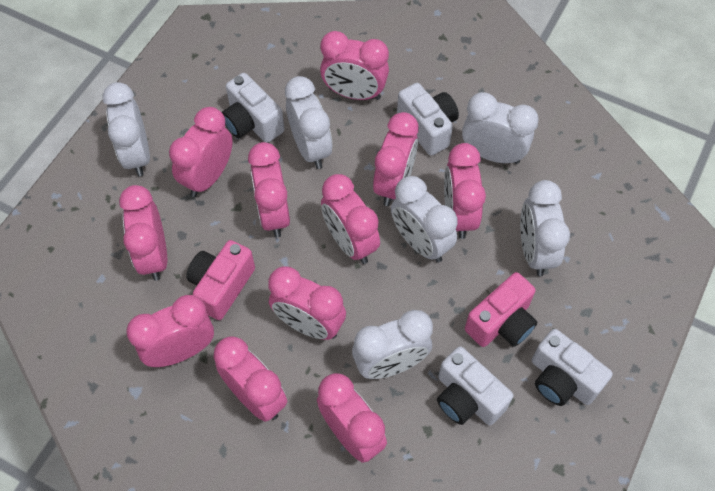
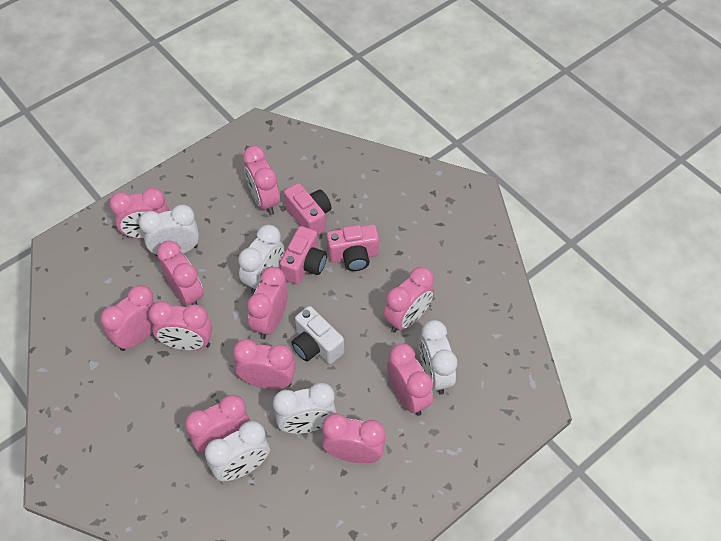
pink camera: [186,240,255,320] [465,272,538,347] = 2 -> [279,226,327,284] [284,183,331,235] [327,224,379,271] = 3
white camera: [222,73,284,143] [397,83,459,156] [437,346,514,425] [532,329,613,406] = 4 -> [291,306,344,364] = 1
white clock: [102,82,150,177] [285,76,333,169] [352,310,433,379] [391,176,458,263] [462,92,539,164] [520,180,570,276] = 6 -> [139,205,199,256] [205,421,270,481] [238,225,284,294] [273,383,336,434] [419,320,457,395] = 5

